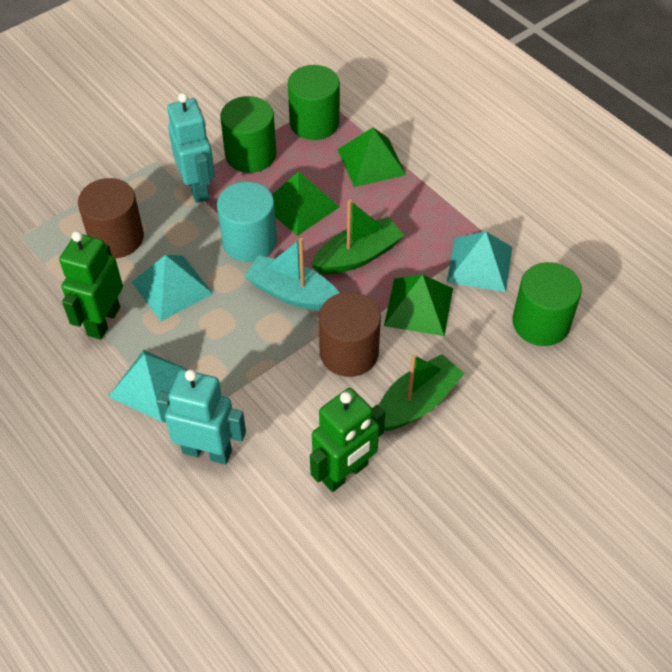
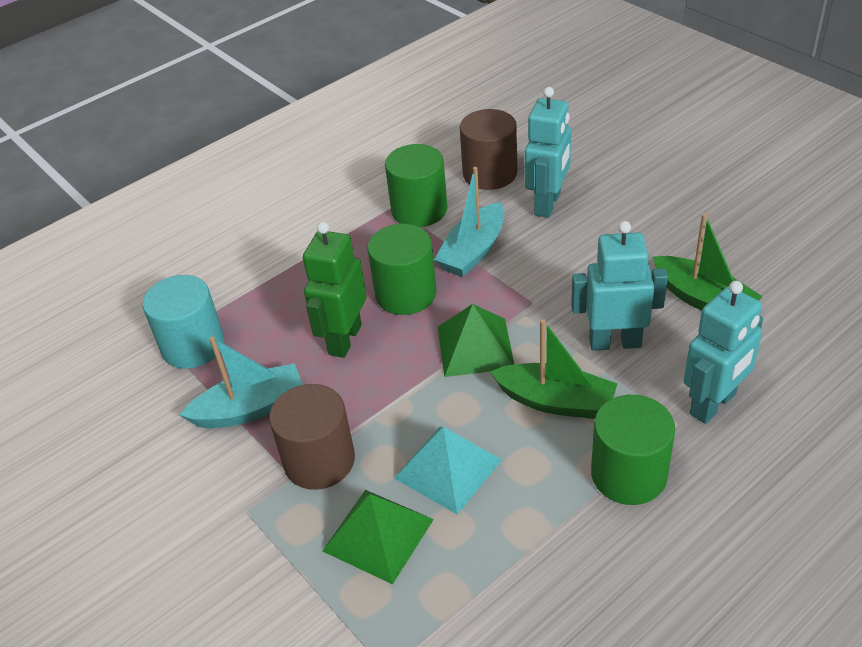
green pyramid: [272,171,339,236] [337,127,406,187] [384,274,453,336] = 3 -> [323,490,434,584] [438,304,514,377] = 2
green robot: [59,231,123,339] [310,388,385,492] = 2 -> [303,222,367,358] = 1
turquoise boat: [245,238,339,311] = 1 -> [180,337,303,428] [434,167,504,277] = 2
turquoise pyramid: [108,350,188,422] [132,255,213,321] [447,231,512,292] = 3 -> [394,427,502,515] = 1
turquoise robot: [156,369,246,465] [167,93,215,203] = 2 -> [525,87,571,218] [571,221,668,351] [684,281,763,424] = 3

